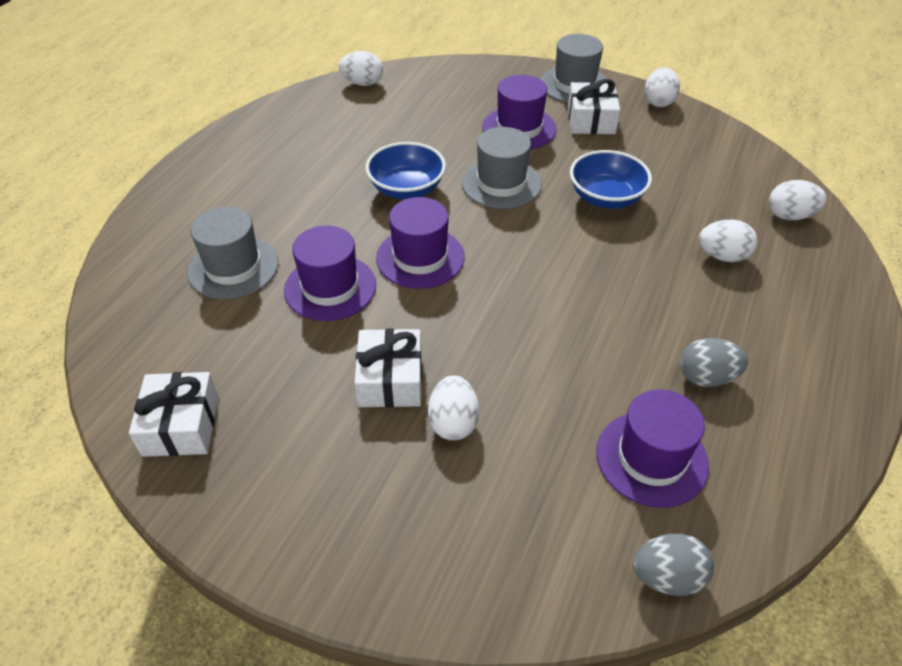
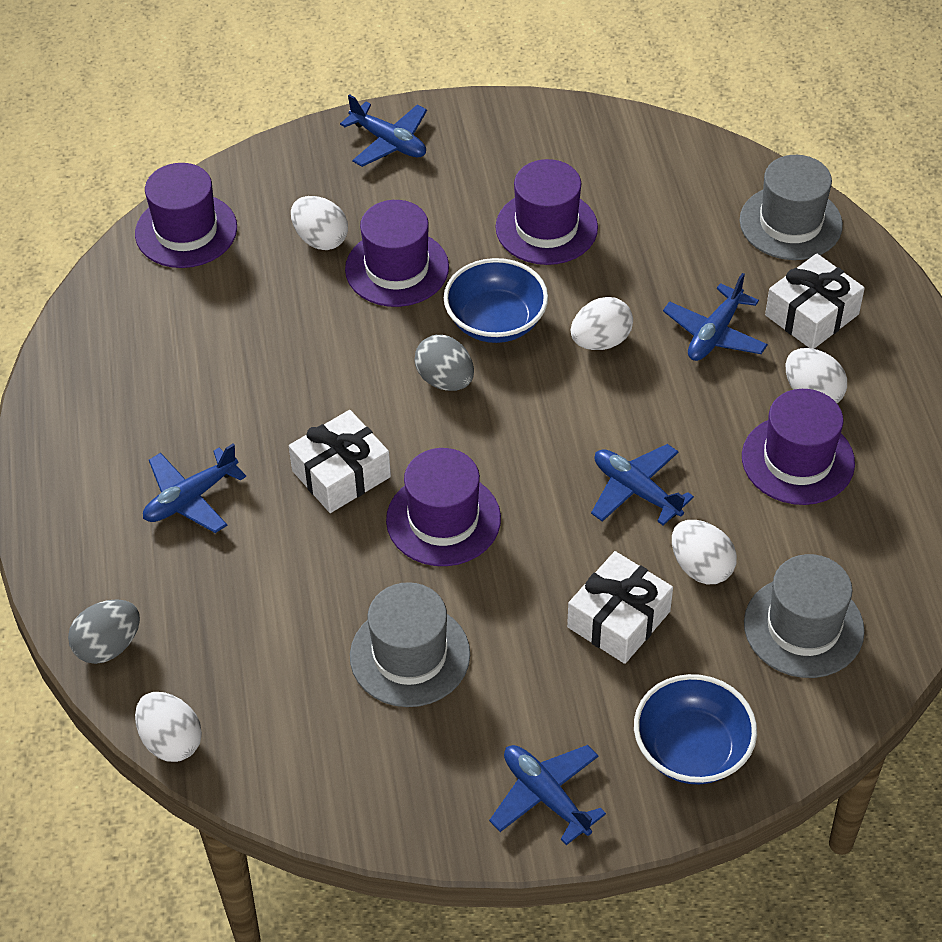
blue plane: none = 0 -> [143,444,246,533] [340,94,427,167] [489,745,606,845] [591,444,694,526] [663,273,768,361] = 5
purple hat: [284,226,376,321] [376,197,465,289] [483,75,557,149] [596,389,709,508] = 4 -> [135,163,237,268] [345,200,449,307] [386,448,501,566] [495,159,598,265] [742,389,855,505] = 5

